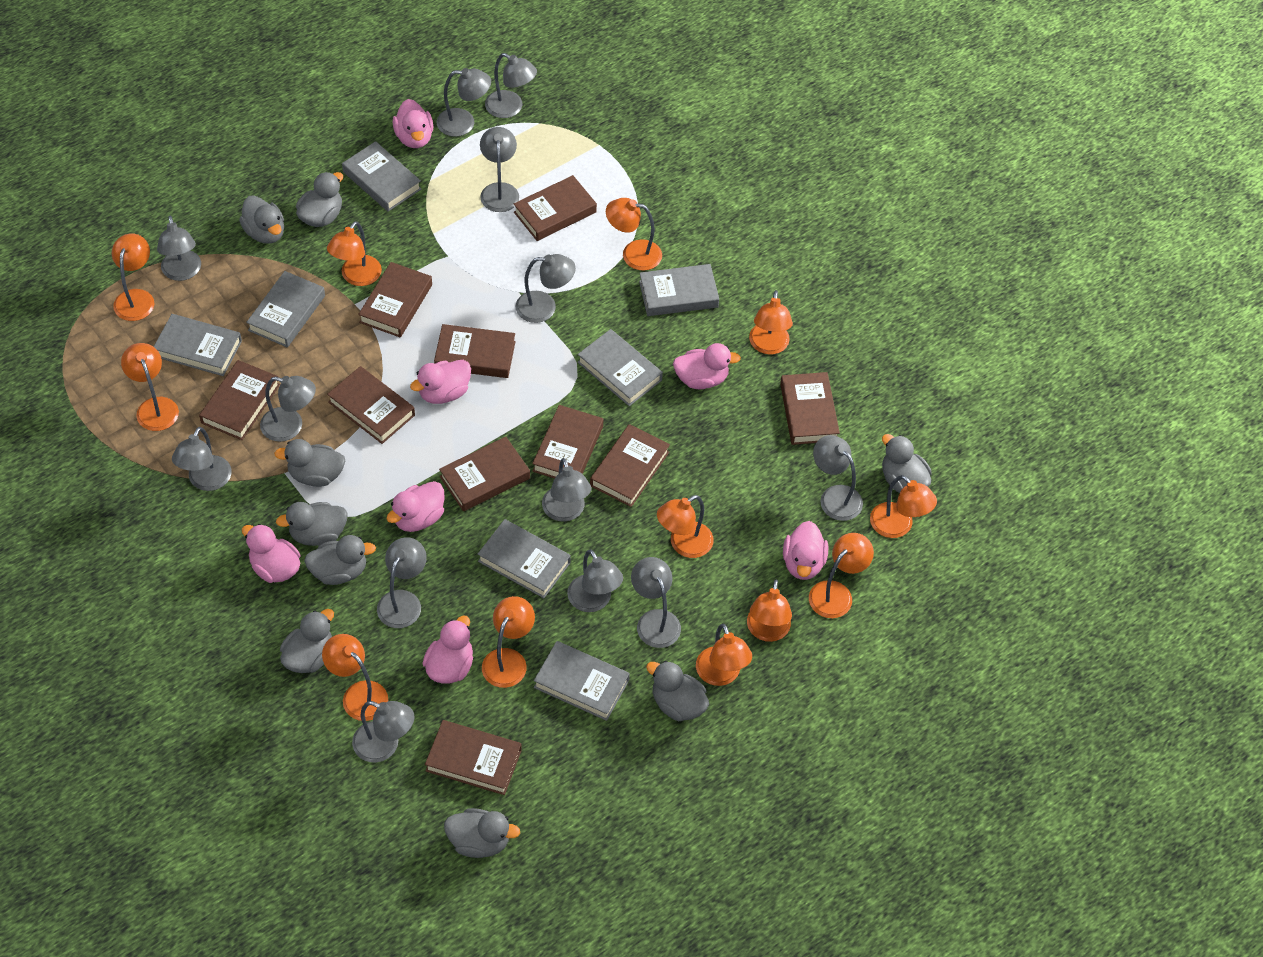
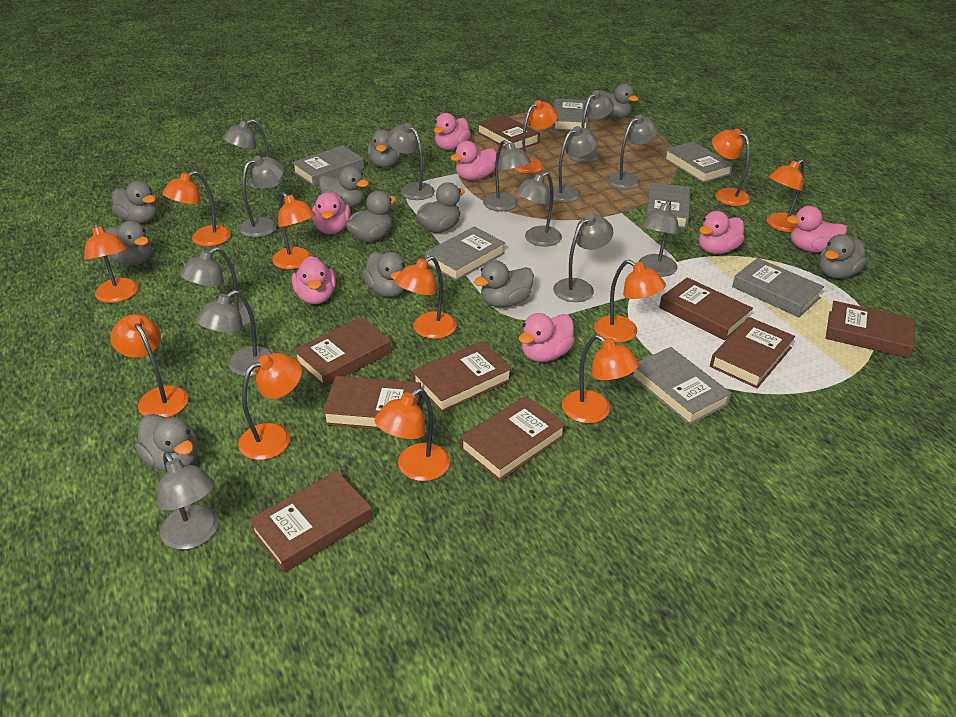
brown book: [199,360,280,440] [327,366,415,444] [358,262,432,337] [425,720,522,795] [434,324,516,378] [439,437,530,511] [514,175,597,241] [532,405,603,479] [590,424,670,507] [780,372,840,445] = 10 -> [249,471,373,573] [293,317,392,387] [322,376,421,430] [412,341,512,413] [460,395,566,481] [477,114,540,149] [659,277,753,340] [710,317,795,388] [826,301,915,358] = 9
grey duck: [239,195,284,244] [274,439,345,487] [276,502,348,546] [280,609,334,673] [296,172,343,227] [304,535,376,585] [444,808,520,858] [646,661,709,721] [882,434,932,493] = 9 -> [105,221,151,265] [112,181,157,223] [135,414,198,472] [319,166,369,207] [346,191,396,242] [362,251,405,297] [368,129,402,167] [416,182,465,233] [474,260,534,307] [599,83,638,119] [819,234,867,279] = 11

